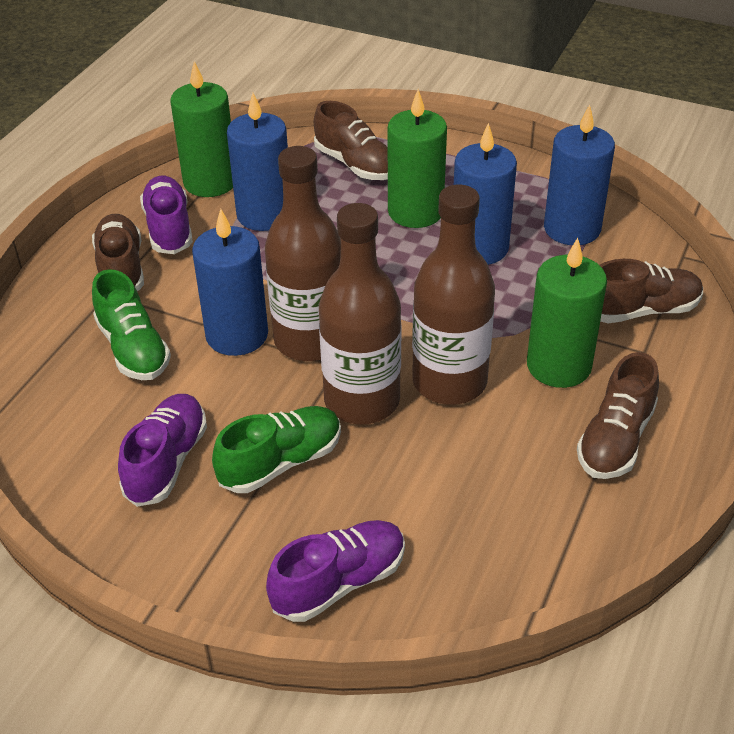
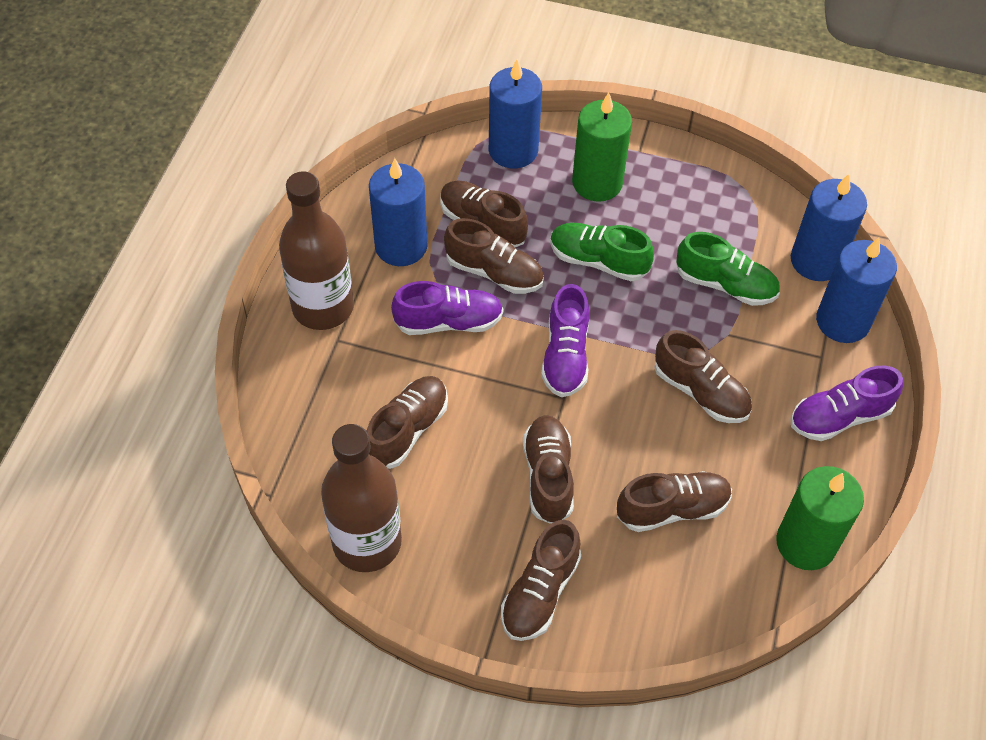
brown bottle: [265,146,341,361] [319,203,402,424] [412,185,495,405] = 3 -> [279,171,354,330] [321,424,402,572] = 2
brown shoe: [92,214,144,291] [314,101,388,180] [577,352,659,479] [600,259,703,323] = 4 -> [367,376,448,469] [440,181,528,247] [444,218,544,294] [501,520,581,641] [523,415,574,524] [617,471,732,532] [654,330,752,423] = 7
green candle: [170,61,233,197] [388,89,447,228] [527,238,607,388] = 3 -> [572,92,632,202] [776,466,864,570] = 2

